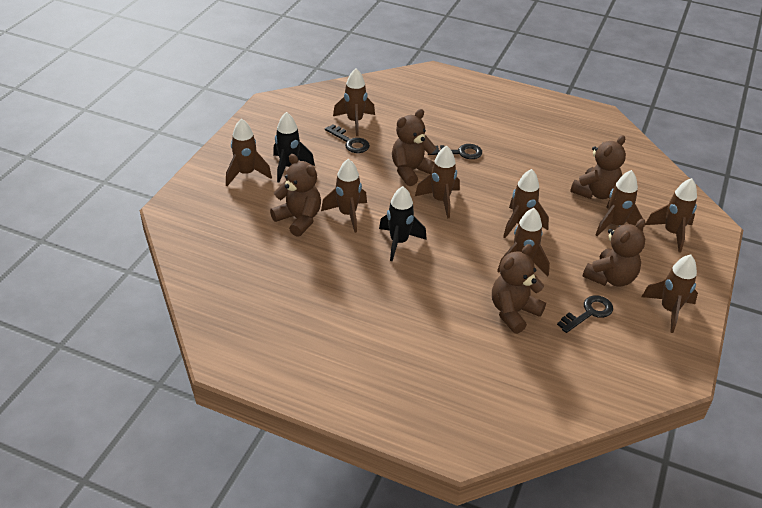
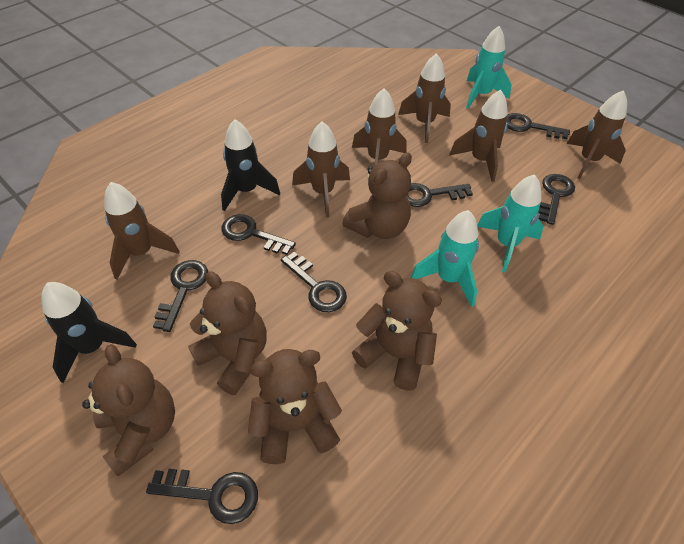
black key: [325,125,370,153] [428,144,482,159] [557,295,613,333] = 3 -> [146,469,258,524] [153,260,208,332] [221,214,296,255] [281,252,347,312] [406,183,473,207] [506,113,570,139] [538,174,575,225] = 7
brown rocket: [226,118,272,186] [321,159,367,233] [333,68,375,136] [415,146,460,219] [497,208,550,277] [503,169,549,238] [595,170,643,236] [642,254,698,333] [645,178,697,252] = 9 -> [104,182,180,279] [292,121,350,217] [352,88,407,167] [398,53,451,143] [449,90,508,182] [566,90,627,179] = 6
turquoise rocket: none = 0 -> [411,210,479,307] [466,26,512,109] [477,174,544,272] = 3

